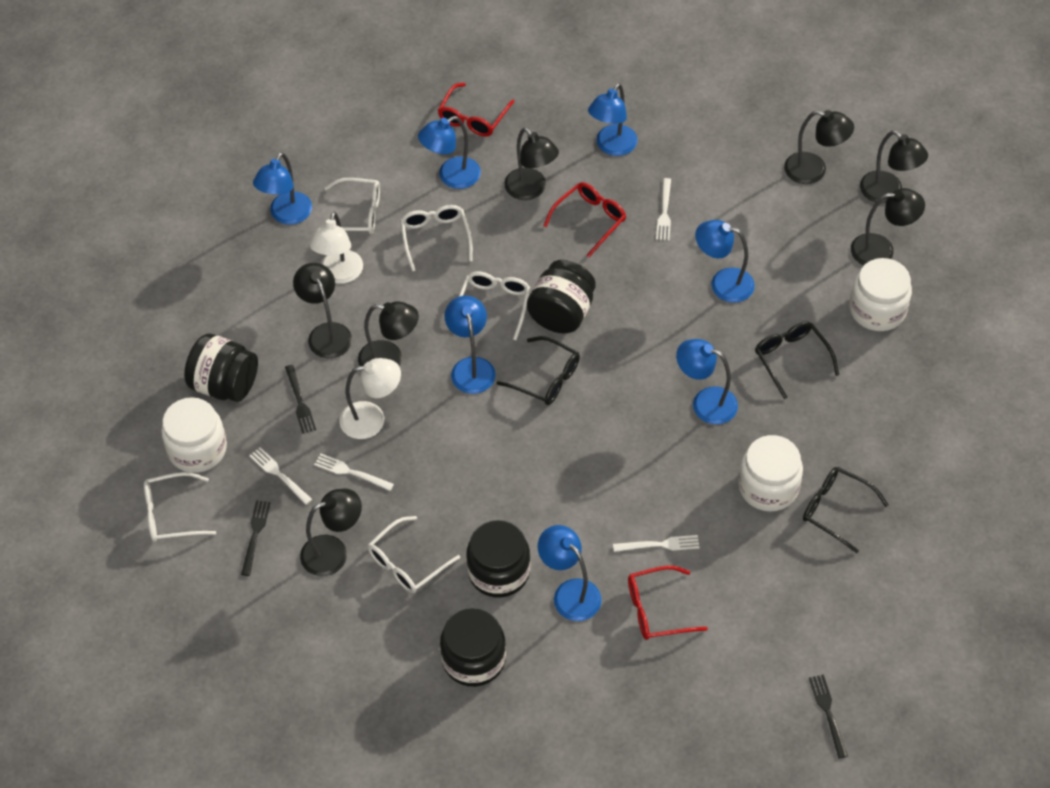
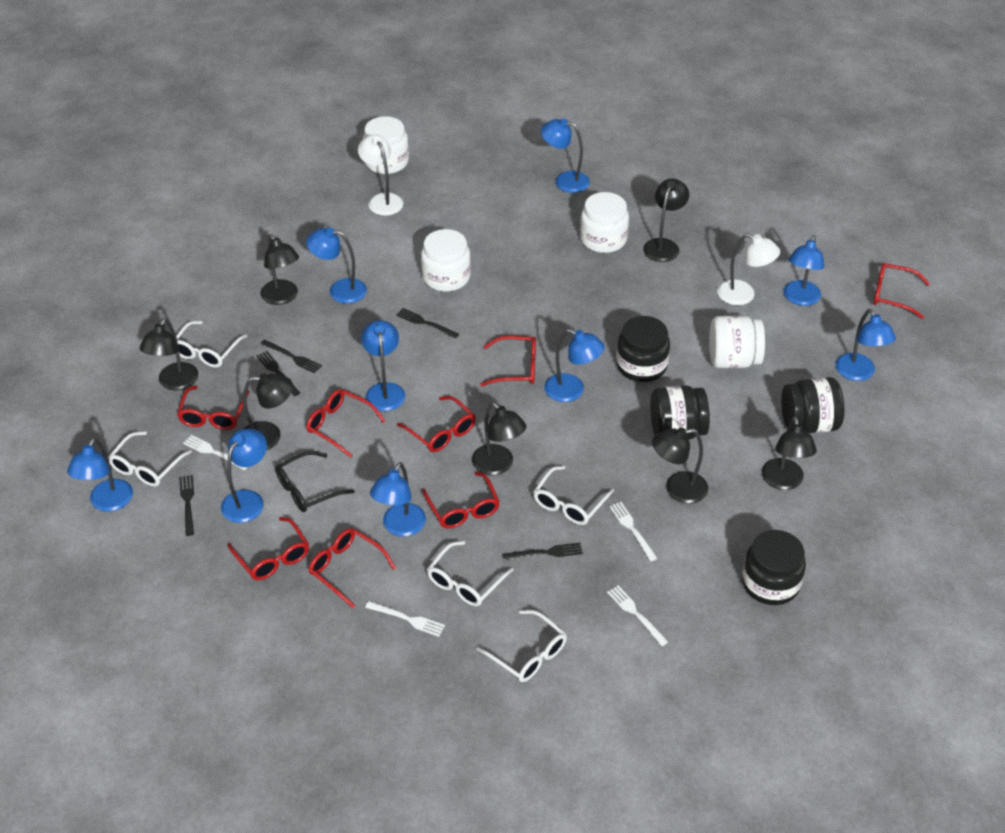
black fork: [241,500,271,576] [285,365,316,434] [809,675,848,759] = 3 -> [179,475,194,536] [256,351,300,396] [260,340,322,374] [396,308,459,338] [502,543,583,561] = 5
black glasses: [496,336,580,405] [755,321,839,399] [803,467,889,553] = 3 -> [275,451,355,512] = 1
blue lamp: [253,152,312,225] [418,116,481,189] [445,296,496,394] [538,525,602,621] [588,83,638,156] [676,339,738,424] [695,220,755,303] = 7 -> [67,438,133,512] [221,429,267,523] [306,227,367,304] [361,320,405,411] [370,462,426,536] [541,118,590,193] [544,329,605,402] [784,235,824,306] [835,309,896,381] = 9
red glasses: [438,83,515,136] [543,182,626,257] [628,565,708,640] = 3 -> [177,385,250,430] [227,517,309,580] [306,389,385,458] [308,528,396,608] [397,396,476,452] [422,472,500,528] [480,336,536,386] [873,263,930,319] = 8
white jar: [161,397,227,473] [738,435,803,512] [850,258,912,331] = 3 -> [363,116,409,174] [421,229,471,292] [580,192,629,253] [709,316,765,368] = 4

